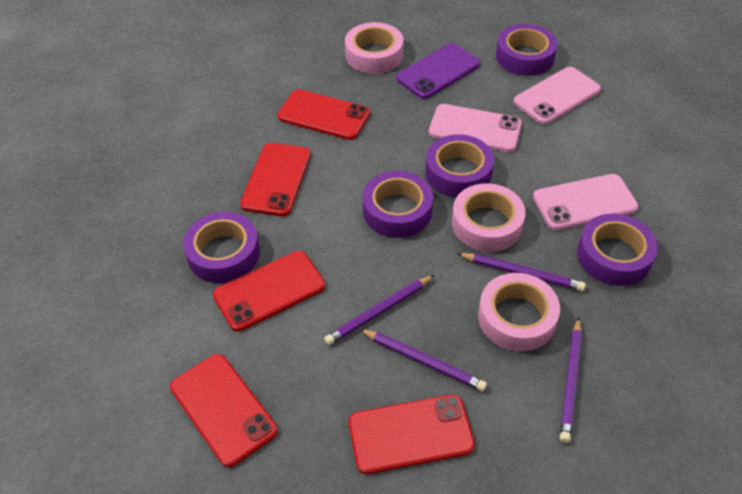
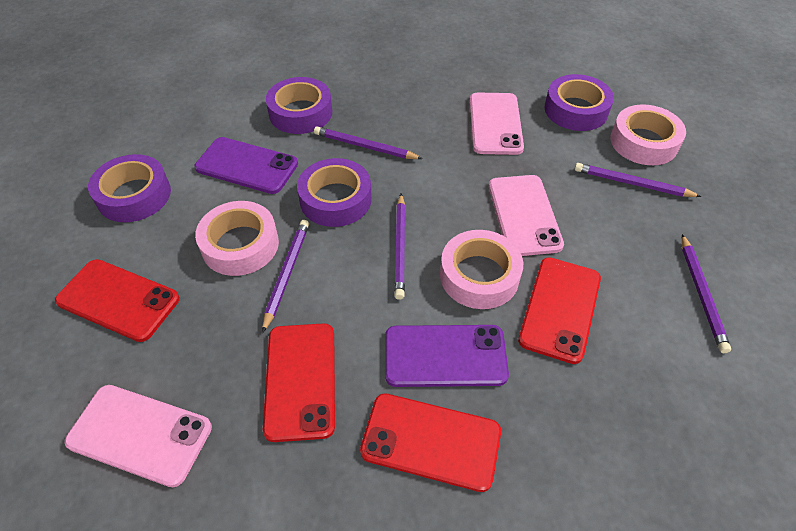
purple pencil: [324,275,434,345] [359,329,487,391] [457,253,586,291] [560,317,582,443] = 4 -> [262,220,309,333] [314,126,423,159] [394,193,405,300] [575,163,702,197] [682,234,731,353] = 5
purple phone: [396,43,480,99] = 1 -> [195,137,298,194] [385,325,509,387] = 2
purple tape: [183,212,260,283] [363,171,433,238] [425,134,494,197] [496,24,557,76] [577,214,658,286] = 5 -> [88,154,171,222] [266,77,332,134] [297,158,372,227] [545,74,614,131] = 4
red phone: [170,354,278,467] [213,251,325,332] [240,143,311,216] [277,89,370,140] [349,394,475,474] = 5 -> [55,259,180,342] [263,323,335,442] [360,393,501,492] [518,257,601,364] = 4

